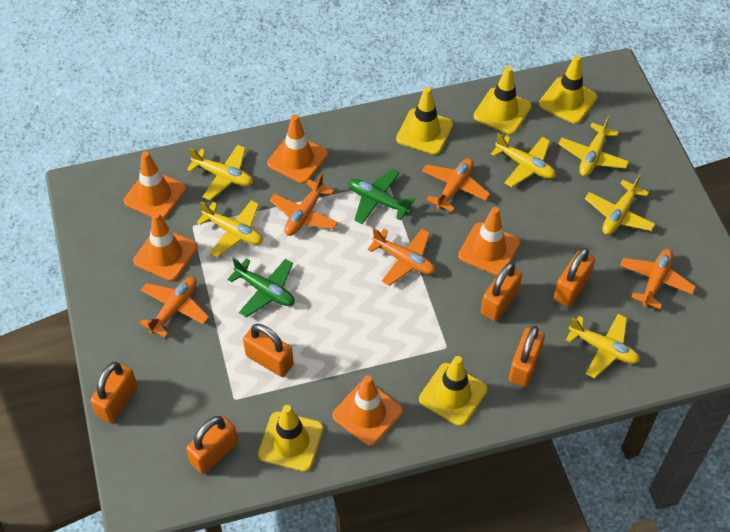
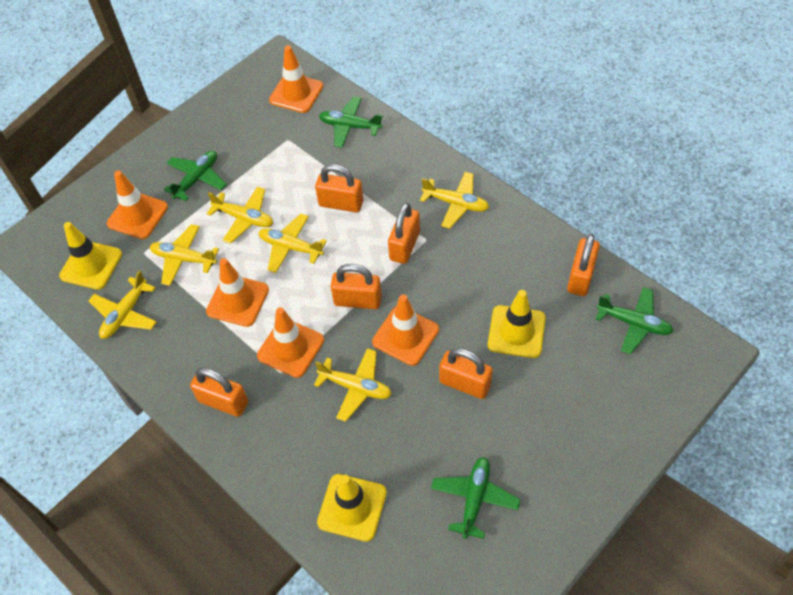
green plane: [227,258,295,318] [349,169,415,224] = 2 -> [164,151,227,201] [319,97,383,148] [431,457,520,539] [596,287,673,354] = 4
orange plane: [140,277,209,337] [270,173,338,236] [367,228,435,286] [422,158,490,212] [620,249,696,309] = 5 -> none = 0
yellow traffic cone: [258,405,323,472] [396,87,453,155] [419,356,488,426] [474,66,532,135] [539,55,597,124] = 5 -> [59,222,122,290] [317,474,387,542] [488,290,546,358] = 3

